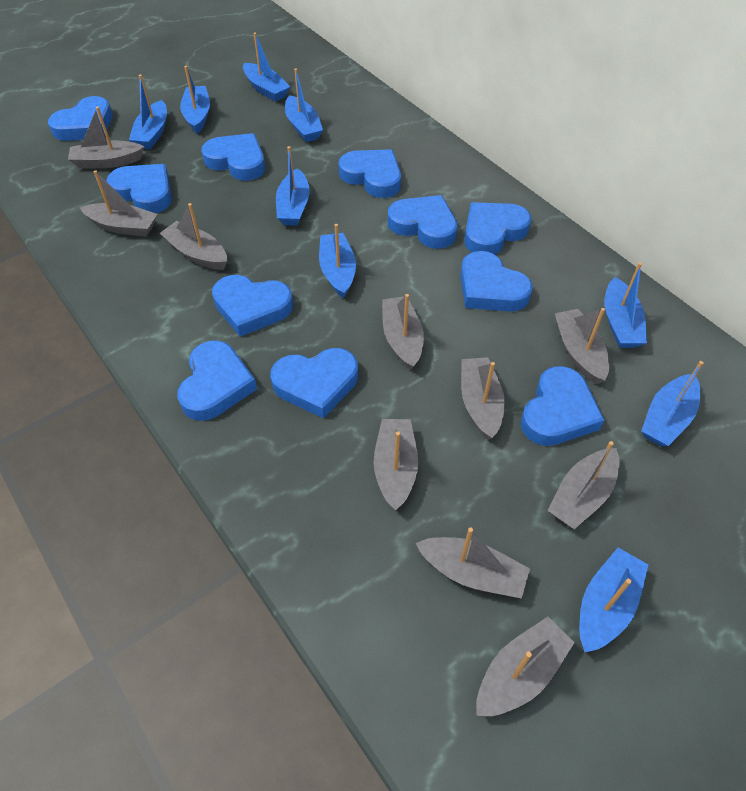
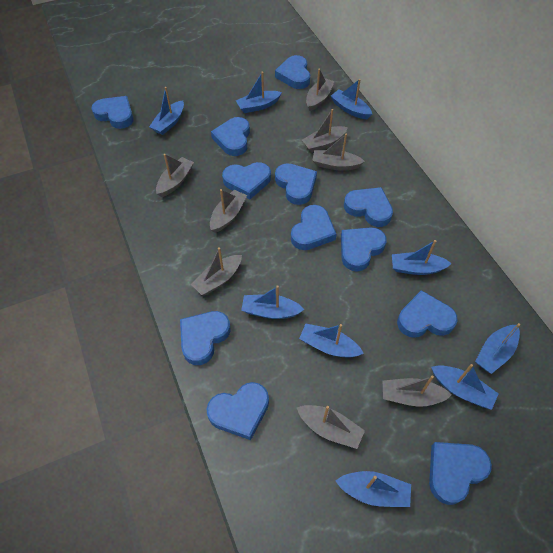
blue heart: [48,96,113,141] [106,164,172,213] [177,340,257,421] [201,133,265,181] [212,275,293,337] [270,348,358,418] [339,149,401,198] [388,195,458,249] [460,251,533,312] [464,202,532,254] [521,366,605,446] = 11 -> [91,96,134,129] [180,311,231,365] [207,382,269,440] [211,117,250,156] [222,162,271,199] [275,55,310,89] [275,163,317,205] [291,205,337,250] [341,227,387,271] [344,187,393,227] [397,290,458,338] [429,442,492,505] = 12
grey boat: [68,107,144,169] [80,170,158,236] [160,203,227,270] [374,419,418,511] [382,294,424,370] [416,527,530,599] [461,357,505,440] [476,617,575,716] [547,441,619,529] [555,308,609,384] = 10 -> [156,154,194,197] [191,247,242,295] [210,189,247,233] [297,405,365,449] [302,109,348,152] [306,69,335,111] [312,134,365,171] [383,375,452,407] = 8

